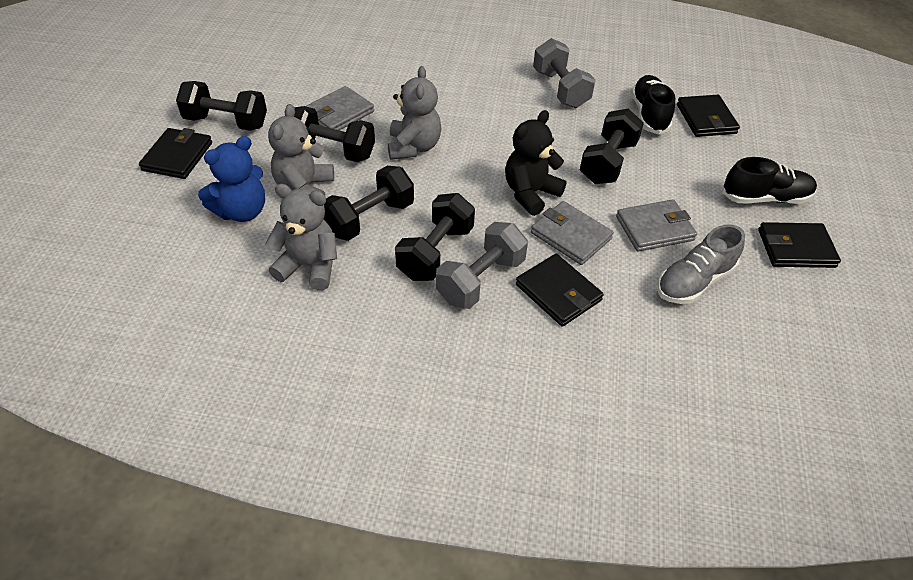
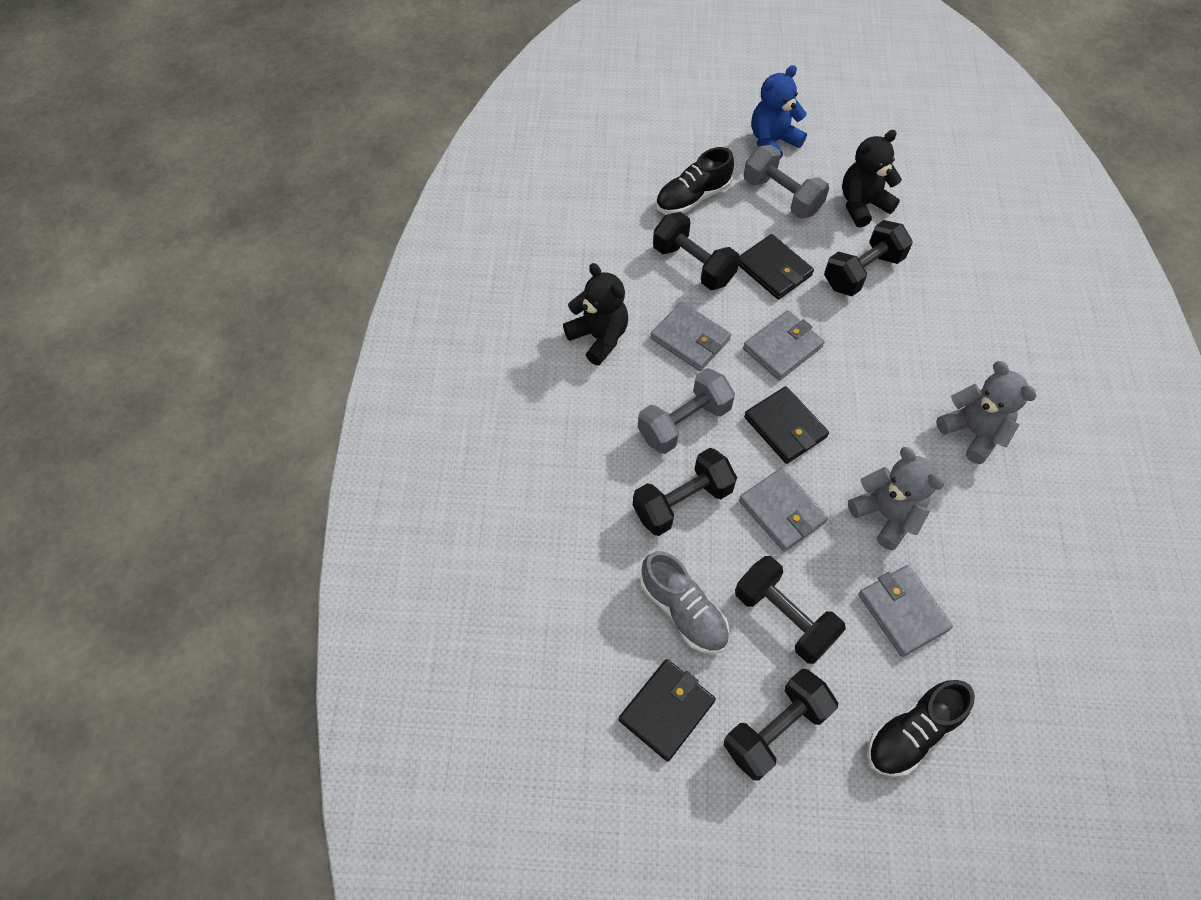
black teddy bear: [505,110,567,216] = 1 -> [563,263,628,365] [842,130,902,228] = 2
black wallet: [139,128,212,179] [516,254,604,327] [677,95,740,137] [758,222,841,268] = 4 -> [619,659,716,762] [739,234,814,300] [744,386,829,464] = 3
grey teddy bear: [265,184,337,290] [268,104,334,195] [388,66,442,160] = 3 -> [848,447,944,550] [936,361,1037,464] = 2
grey wallet: [306,86,374,130] [531,201,614,265] [616,200,697,252] = 3 -> [650,302,731,371] [739,467,828,552] [743,310,825,380] [858,565,953,657] = 4

